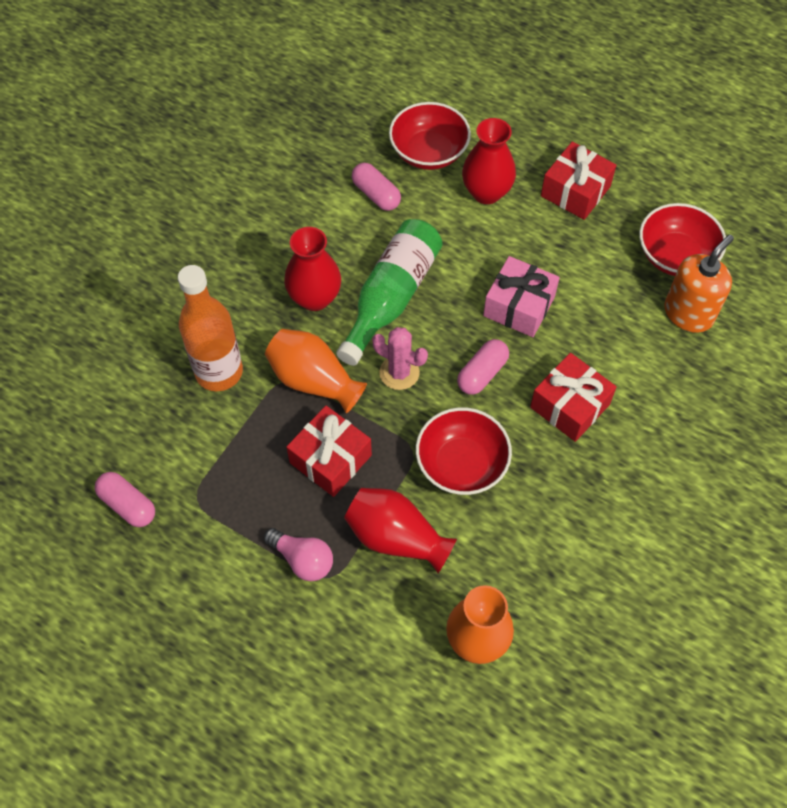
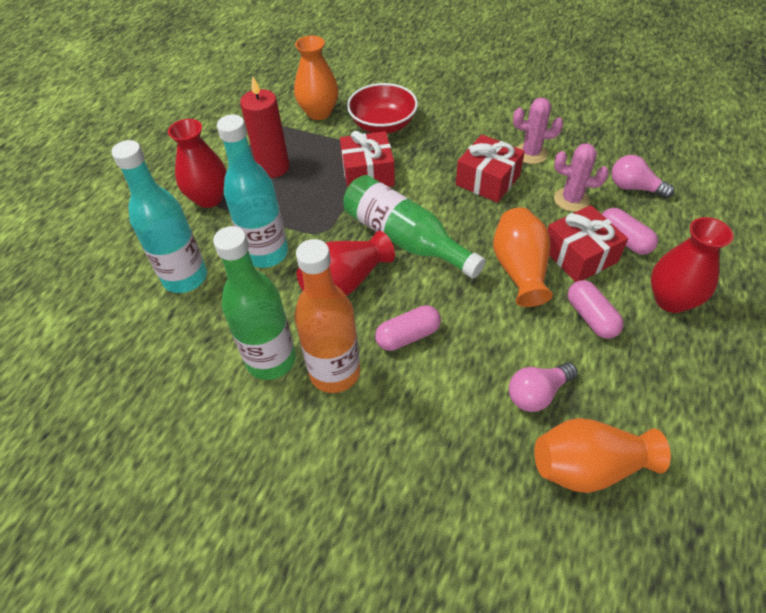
green bottle: [336,219,442,366] = 1 -> [213,226,296,380] [343,175,486,279] = 2
orange soap dispenser: [664,234,734,333] = 1 -> none = 0
orange vase: [265,329,367,413] [446,585,514,664] = 2 -> [294,36,338,120] [493,207,553,307] [534,418,671,493] = 3
pink cactus: [372,327,428,390] = 1 -> [513,98,563,164] [554,143,609,212] = 2
pink gift: [483,256,560,337] = 1 -> none = 0
pink light bulb: [264,528,333,581] = 1 -> [509,362,578,412] [611,155,675,199] = 2
red bowl: [389,102,471,170] [416,407,512,495] [639,203,726,276] = 3 -> [347,83,418,134] = 1
red candle: none = 0 -> [240,77,289,178] = 1
turquoise bottle: none = 0 -> [111,140,207,293] [217,114,288,268] = 2

